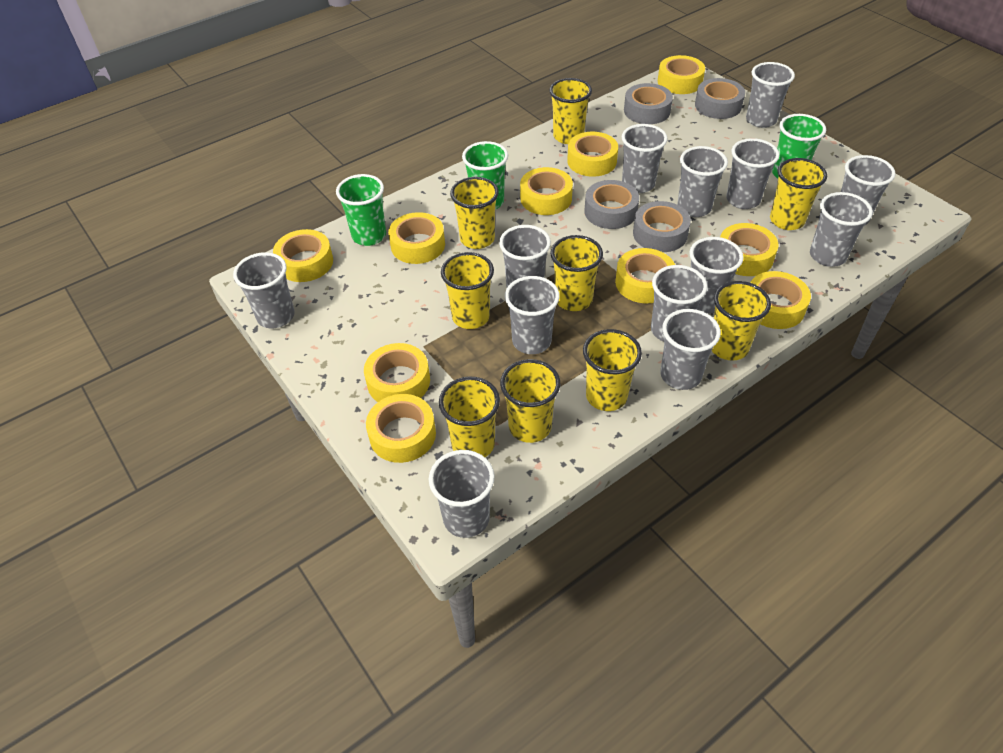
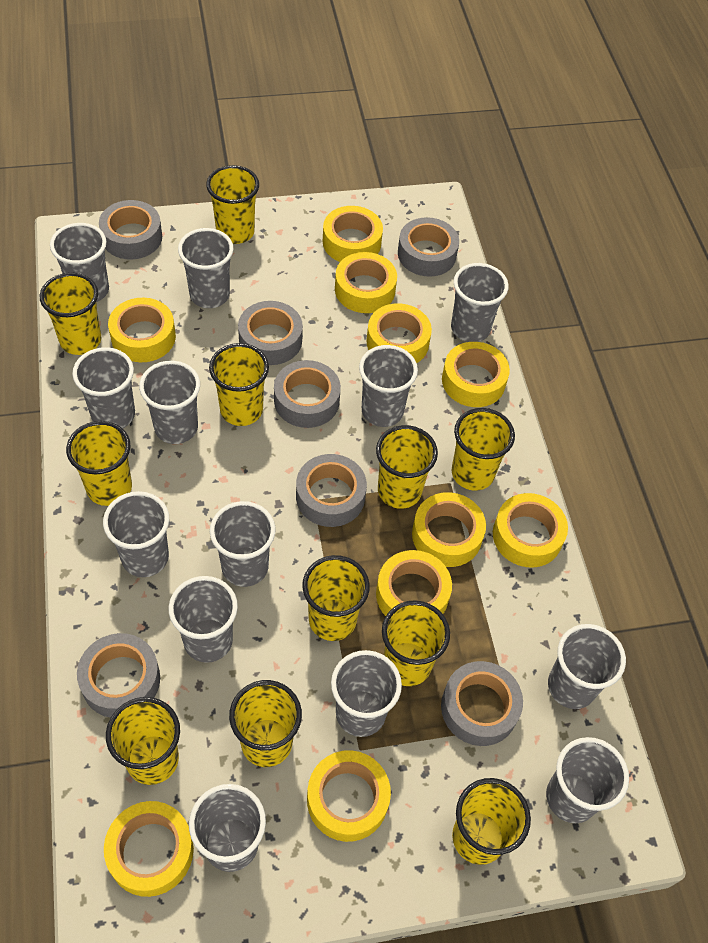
green cup: [336,174,386,246] [462,141,508,210] [772,114,826,179] = 3 -> none = 0
grey tape: [585,180,639,229] [624,83,673,124] [633,201,691,252] [695,78,745,119] = 4 -> [77,633,160,718] [99,200,162,259] [238,301,303,365] [274,360,341,428] [296,454,367,527] [398,217,459,277] [441,661,523,746] = 7
yellow cup: [439,377,500,457] [441,252,494,329] [450,177,499,249] [500,359,560,443] [549,78,592,144] [550,235,603,311] [583,329,642,411] [712,281,771,361] [770,158,827,230] = 9 -> [40,273,101,355] [66,421,132,506] [106,697,180,785] [206,165,259,244] [209,343,269,426] [229,680,302,767] [302,555,370,641] [376,425,438,509] [382,600,450,686] [452,408,515,491] [452,778,531,865] = 11

